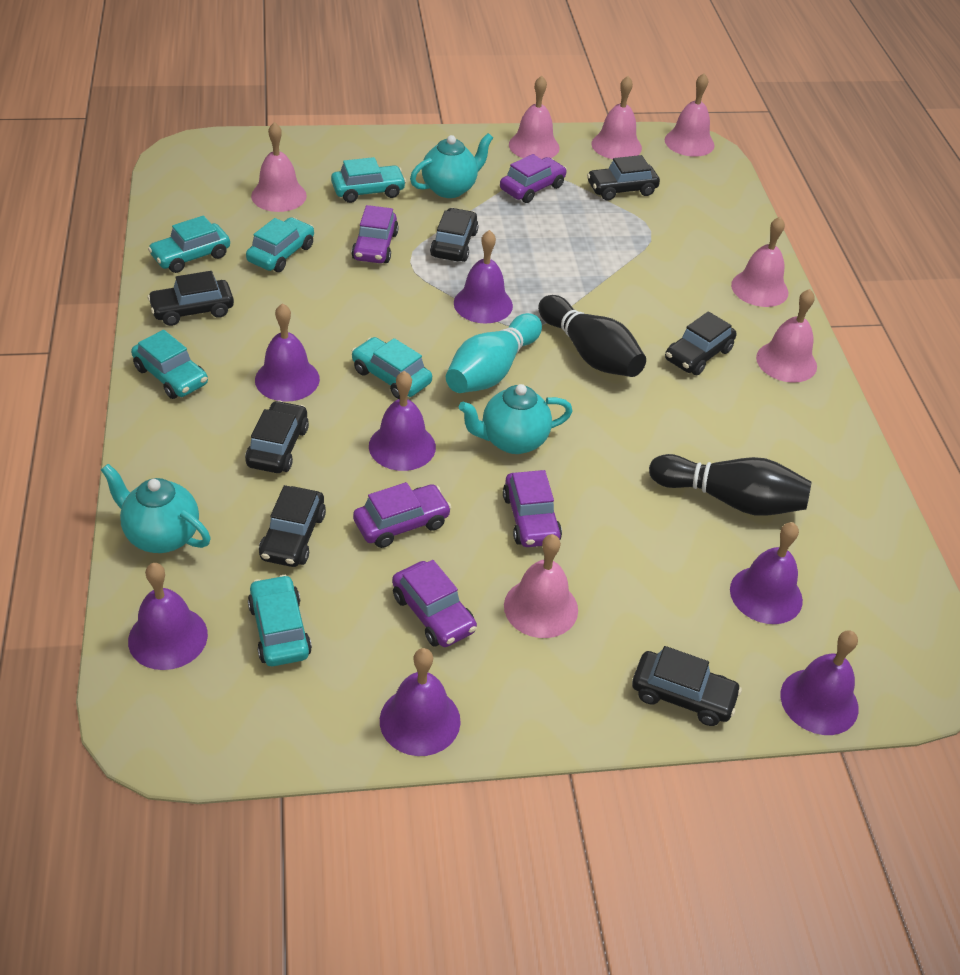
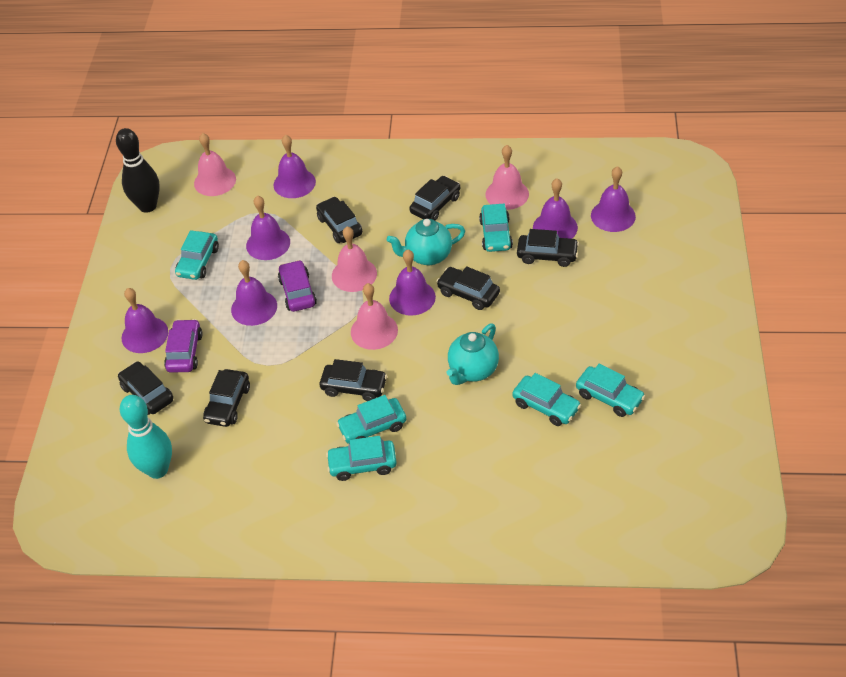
black bowling pin: [538,295,646,377] [649,454,812,516] = 2 -> [116,128,160,213] = 1
pink bell: [251,122,307,212] [504,534,578,638] [509,76,560,159] [592,76,642,159] [665,73,715,157] [731,216,788,307] [756,289,817,383] = 7 -> [194,133,236,196] [332,227,377,292] [351,283,398,350] [485,145,529,210] = 4
purple car: [352,205,399,263] [353,482,452,548] [392,560,477,647] [500,154,567,203] [503,470,562,547] = 5 -> [164,319,203,373] [278,260,317,312] = 2
turquoise teapot: [101,464,210,553] [410,133,493,198] [459,384,572,454] = 3 -> [387,219,465,265] [447,324,499,385] = 2

